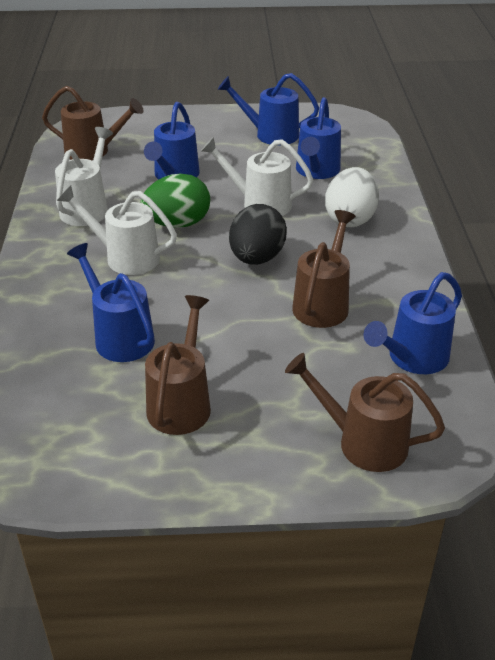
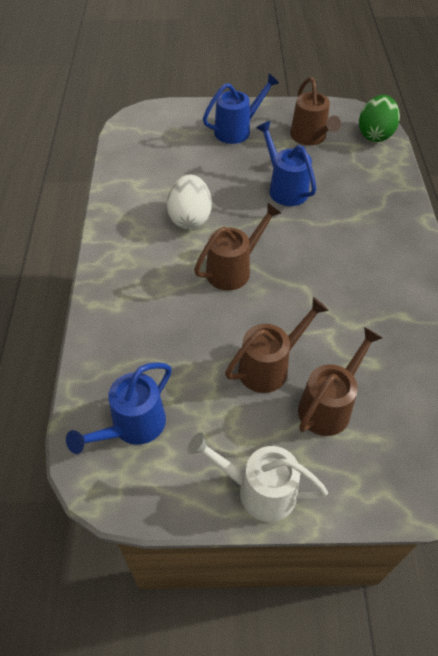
black egg: [229,204,287,265] = 1 -> none = 0
blue watering can: [67,243,155,362] [144,102,200,180] [217,73,319,145] [296,97,341,179] [364,272,462,374] = 5 -> [66,362,172,454] [203,74,279,144] [256,121,316,206] = 3
white watering can: [55,127,113,226] [57,185,177,275] [201,137,313,216] = 3 -> [187,432,328,522] = 1

